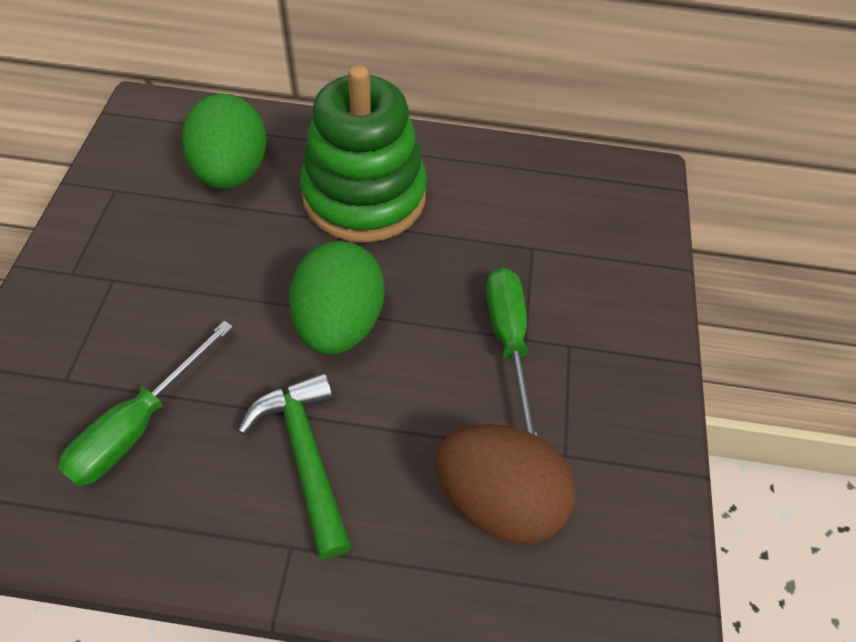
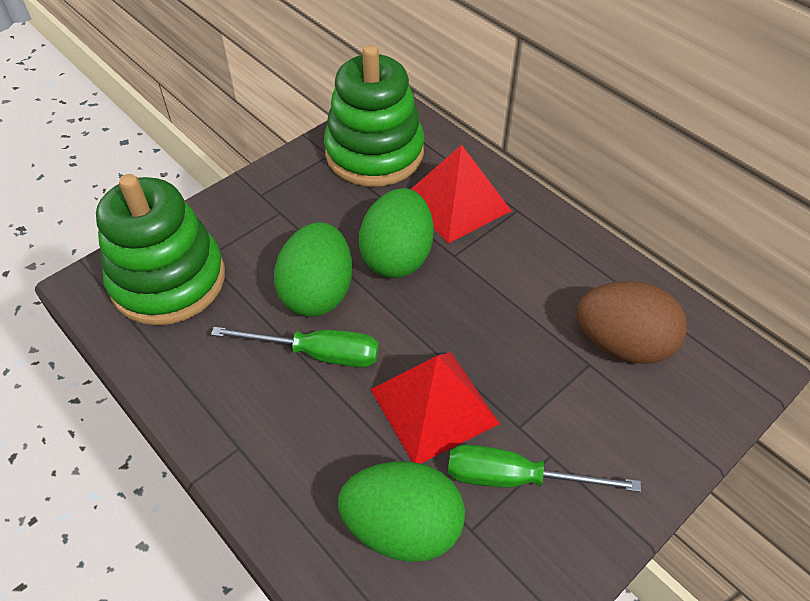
green egg: [182,93,267,189] [289,241,385,355] = 2 -> [274,222,352,317] [338,462,465,562] [359,188,433,278] = 3
green hammer: [238,372,352,559] = 1 -> none = 0
green stacking toy: [300,65,427,243] = 1 -> [96,174,225,325] [324,45,424,187] = 2
red pyramid: none = 0 -> [370,352,500,464] [411,145,511,243] = 2

